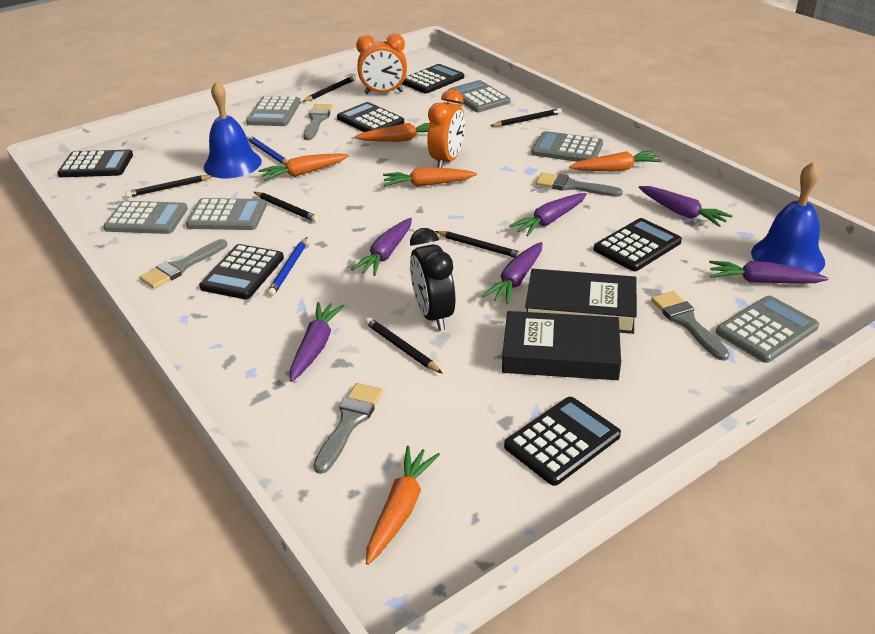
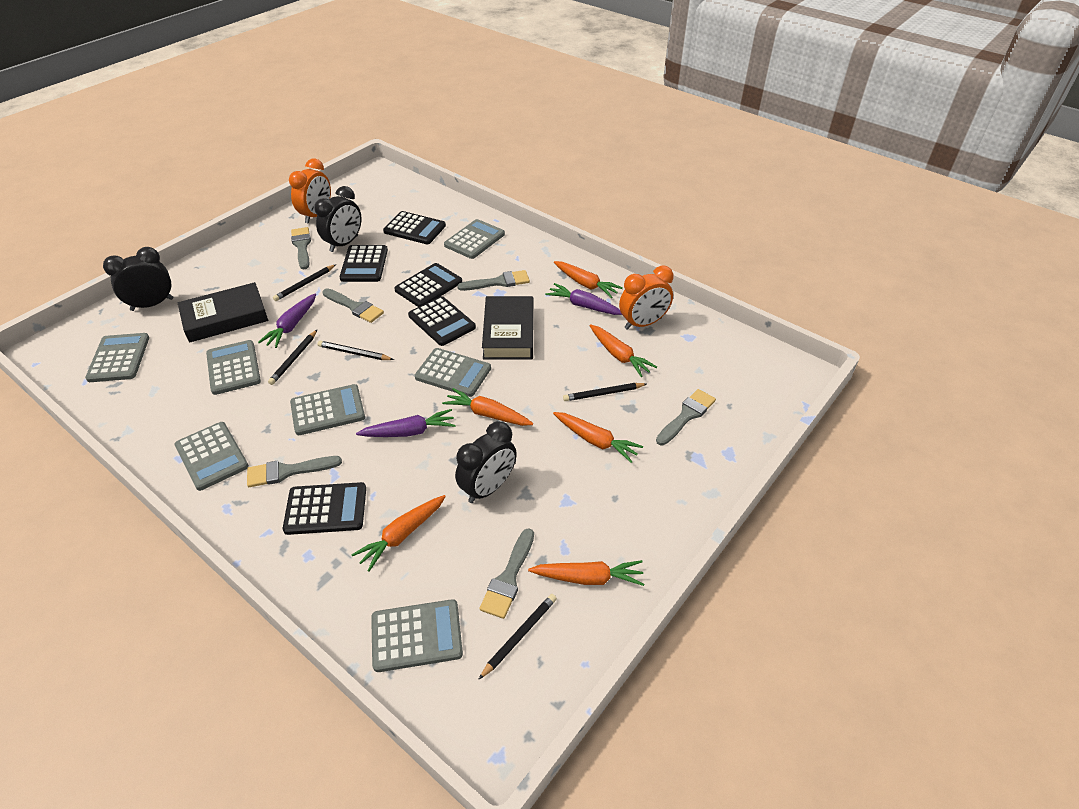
black calculator: [57,150,133,177] [199,244,284,299] [337,102,404,132] [402,64,464,94] [504,397,621,486] [594,218,682,271] = 6 -> [283,482,366,535] [339,245,388,282] [383,211,446,244] [394,263,462,307] [408,296,476,346] = 5
black clock: [410,228,455,331] = 1 -> [103,247,173,311] [314,186,362,252] [455,421,517,503] = 3
black pencil: [125,175,214,198] [254,192,319,222] [303,75,356,102] [365,317,443,374] [435,231,522,258] [490,108,562,127] = 6 -> [268,330,317,385] [273,265,335,301] [318,341,394,360] [478,594,557,680] [563,383,647,401] = 5
blue bell: [204,81,262,178] [751,162,825,273] = 2 -> none = 0
blue pencil: [247,135,288,165] [267,237,307,296] = 2 -> none = 0
grey brush: [140,239,227,289] [304,104,333,140] [313,383,383,474] [536,172,623,197] [651,291,730,361] = 5 -> [247,456,342,487] [291,227,311,270] [322,288,384,323] [457,270,530,291] [479,528,534,619] [656,389,716,445] = 6
grey calculator: [103,201,188,234] [186,198,267,230] [246,96,301,126] [448,80,510,112] [531,131,603,162] [716,296,819,363] = 6 -> [85,333,149,382] [175,422,249,491] [206,340,261,395] [290,384,365,435] [371,599,463,672] [415,348,491,397] [444,219,505,259] = 7
orange carrot: [259,153,349,181] [355,123,429,142] [366,446,440,565] [383,167,477,187] [569,151,662,171] = 5 -> [351,495,446,572] [442,388,533,426] [528,560,644,586] [553,412,643,463] [554,261,623,298] [590,324,657,377] = 6
purple carrot: [290,302,345,382] [351,218,412,276] [482,242,542,304] [509,193,587,236] [639,186,733,227] [709,261,829,283] = 6 -> [258,293,316,348] [356,409,456,437] [545,283,622,315] = 3

